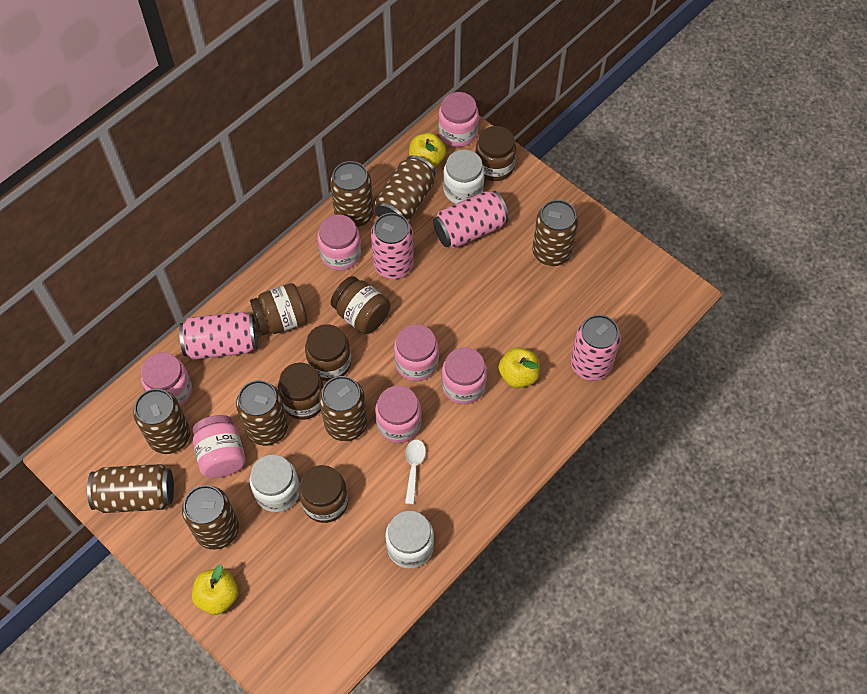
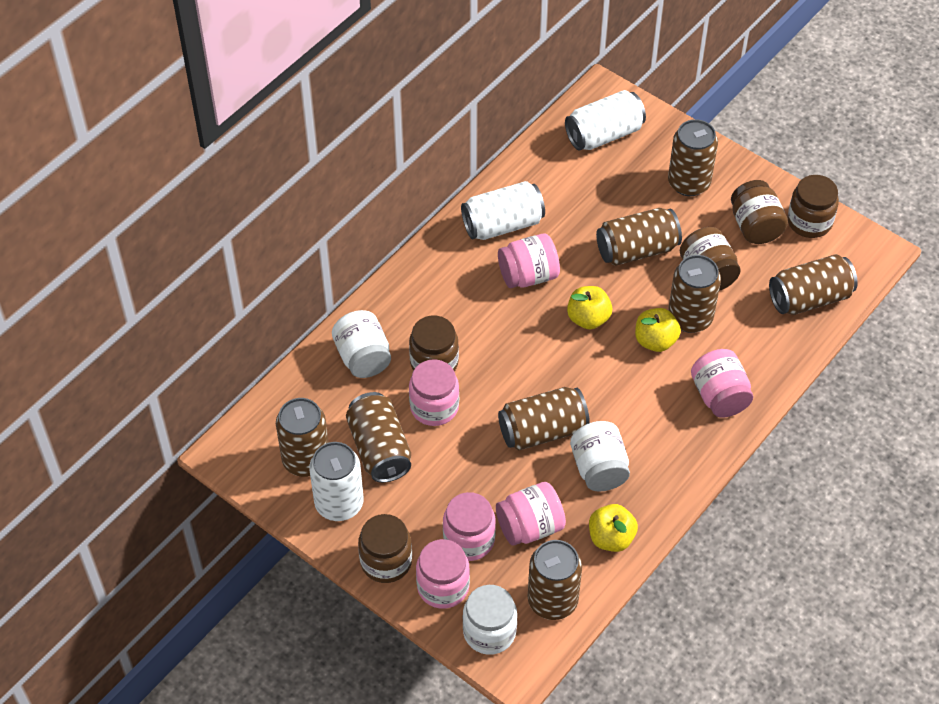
brown jar: [250,283,307,335] [278,363,324,420] [299,465,348,523] [305,324,351,381] [331,276,391,334] [475,126,516,181] = 6 -> [358,514,412,583] [409,315,459,372] [680,227,741,291] [731,180,788,244] [787,175,839,238] = 5
pink can: [179,312,258,360] [371,213,414,279] [433,191,509,249] [571,315,621,381] = 4 -> none = 0
pink jar: [141,352,192,406] [193,415,246,478] [317,214,361,271] [375,386,422,443] [394,324,439,381] [438,92,479,147] [442,347,487,404] = 7 -> [409,359,459,426] [416,539,470,609] [443,492,496,561] [496,482,566,546] [498,234,560,288] [691,349,753,418] = 6
white can: none = 0 -> [309,442,364,521] [461,181,545,240] [565,90,646,151] = 3
white spoon: [405,440,426,504] = 1 -> none = 0

